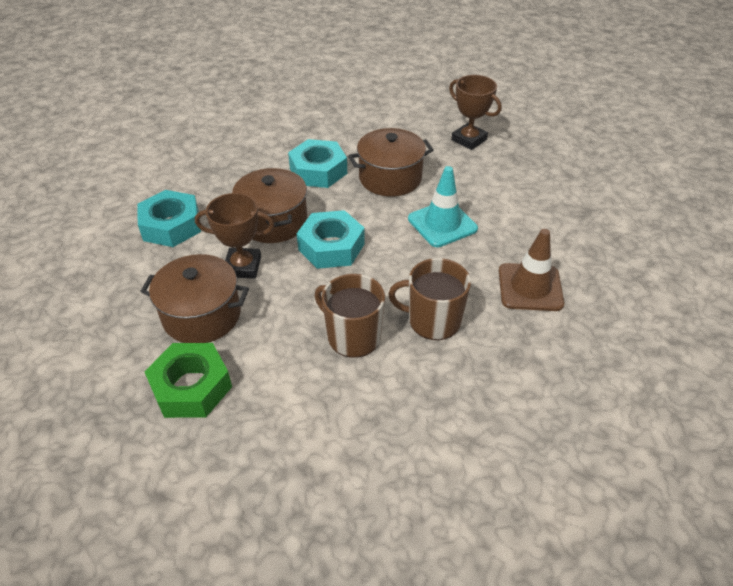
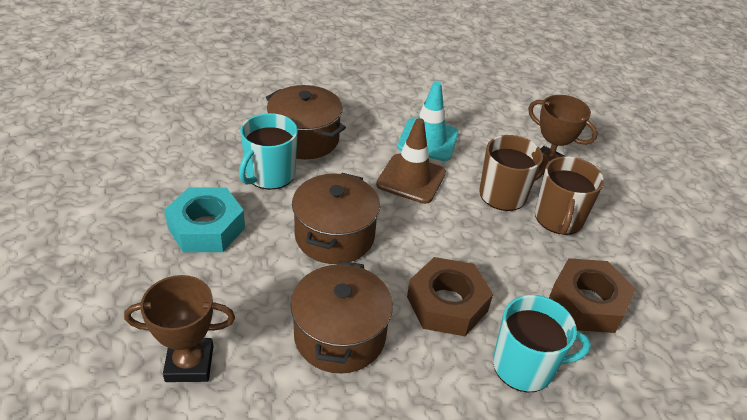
brown nut: none = 0 -> [407,257,493,336] [549,258,636,333] = 2
green nut: [144,343,232,418] = 1 -> none = 0
turquoise mug: none = 0 -> [239,113,298,190] [493,295,591,392] = 2
turquoise nut: [137,190,201,247] [288,139,347,188] [297,210,365,269] = 3 -> [164,187,245,252] = 1

